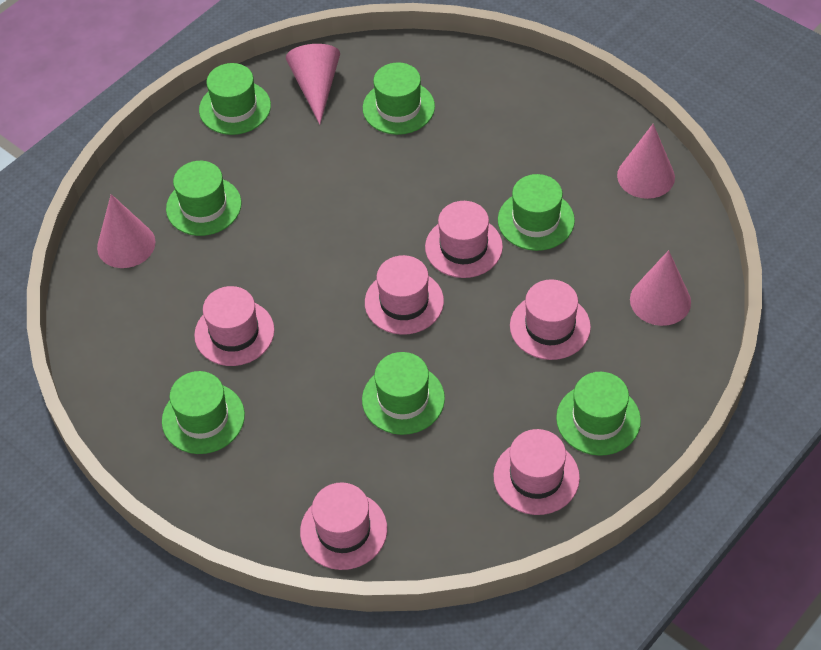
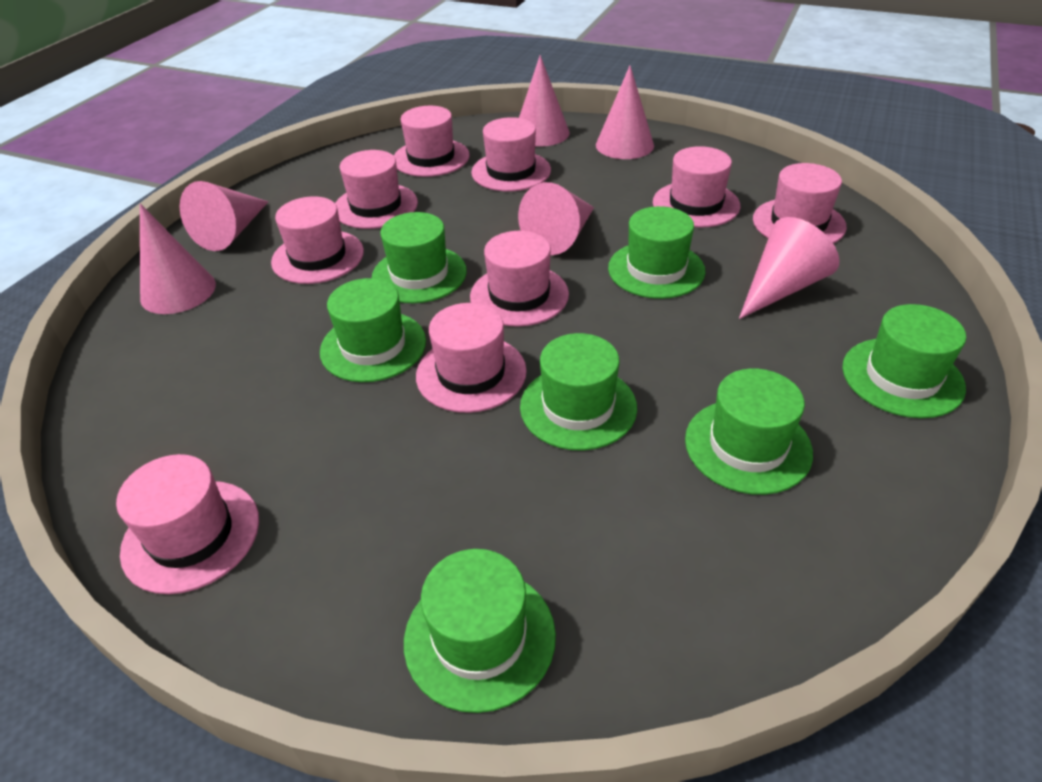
pink cone: [97,194,155,268] [286,44,340,125] [617,124,675,199] [630,250,691,326] = 4 -> [140,204,216,314] [180,181,268,251] [518,182,594,255] [519,55,570,147] [596,66,654,159] [739,217,840,319] = 6
pink hat: [194,286,275,366] [300,482,387,570] [365,255,444,335] [425,201,503,278] [493,429,580,515] [510,279,591,360] = 6 -> [116,454,259,594] [271,196,364,284] [335,150,418,229] [394,106,470,177] [416,303,527,413] [470,231,569,327] [471,117,551,191] [653,146,740,228] [753,163,847,244] = 9

